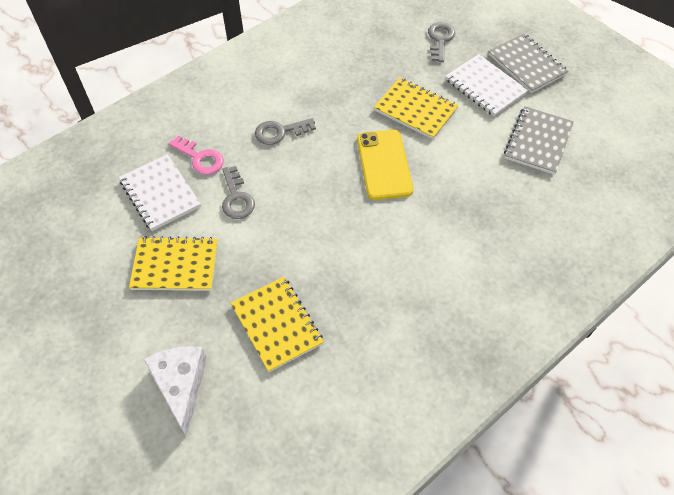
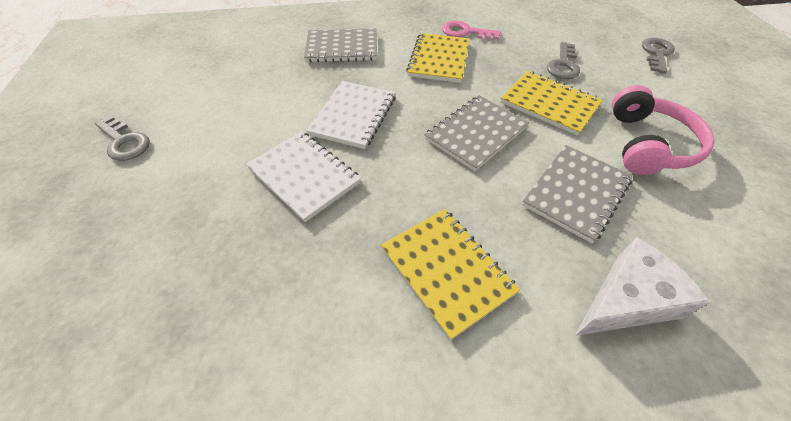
grey notebook: [489,33,569,93] [504,106,574,175] = 2 -> [304,28,377,62] [424,95,529,171] [522,145,633,243] = 3
pink headphones: none = 0 -> [612,85,714,175] = 1
yellow phone: [357,130,413,200] = 1 -> none = 0

